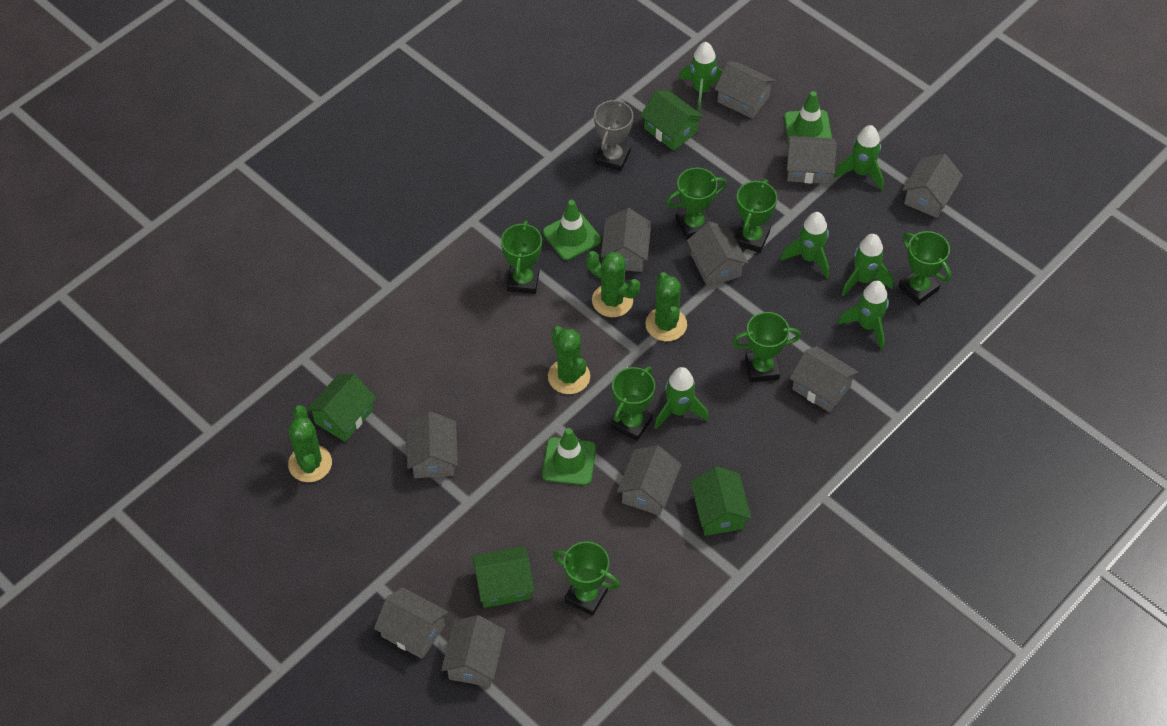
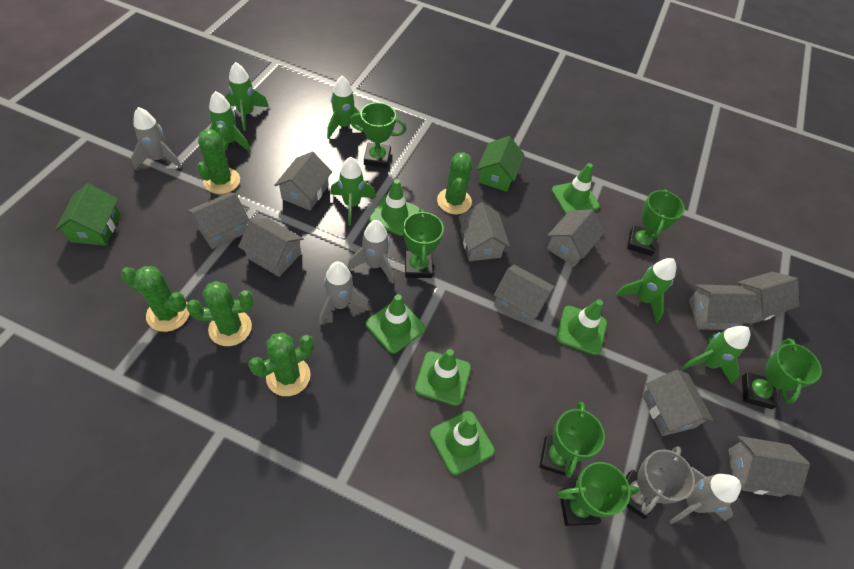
green cactus: [288,405,332,482] [548,326,590,394] [586,251,640,317] [645,272,687,341] = 4 -> [121,266,190,332] [186,281,254,346] [197,124,240,194] [249,332,314,396] [437,152,473,214] = 5
green house: [306,374,376,442] [472,546,534,608] [640,90,704,151] [690,466,752,536] = 4 -> [55,183,120,246] [477,136,525,192] = 2
green traffic cone: [542,428,596,486] [543,200,601,260] [784,91,832,144] = 3 -> [366,294,426,354] [369,179,420,236] [415,349,471,406] [430,411,495,475] [551,163,600,215] [556,299,607,355] = 6
green trophy: [501,220,542,294] [553,541,620,616] [611,366,655,441] [666,168,727,240] [732,312,801,382] [735,179,777,253] [898,231,951,305] = 7 -> [350,102,406,168] [403,209,444,278] [539,402,605,478] [557,462,639,526] [627,190,685,256] [742,338,822,409] = 6
grey rocket: none = 0 -> [131,107,182,169] [319,261,369,325] [347,220,394,284] [669,467,741,524] = 4

